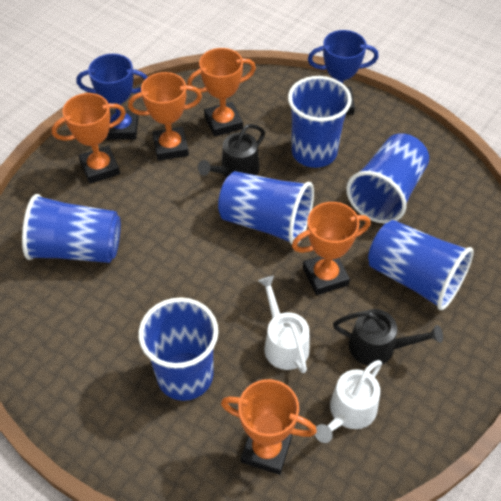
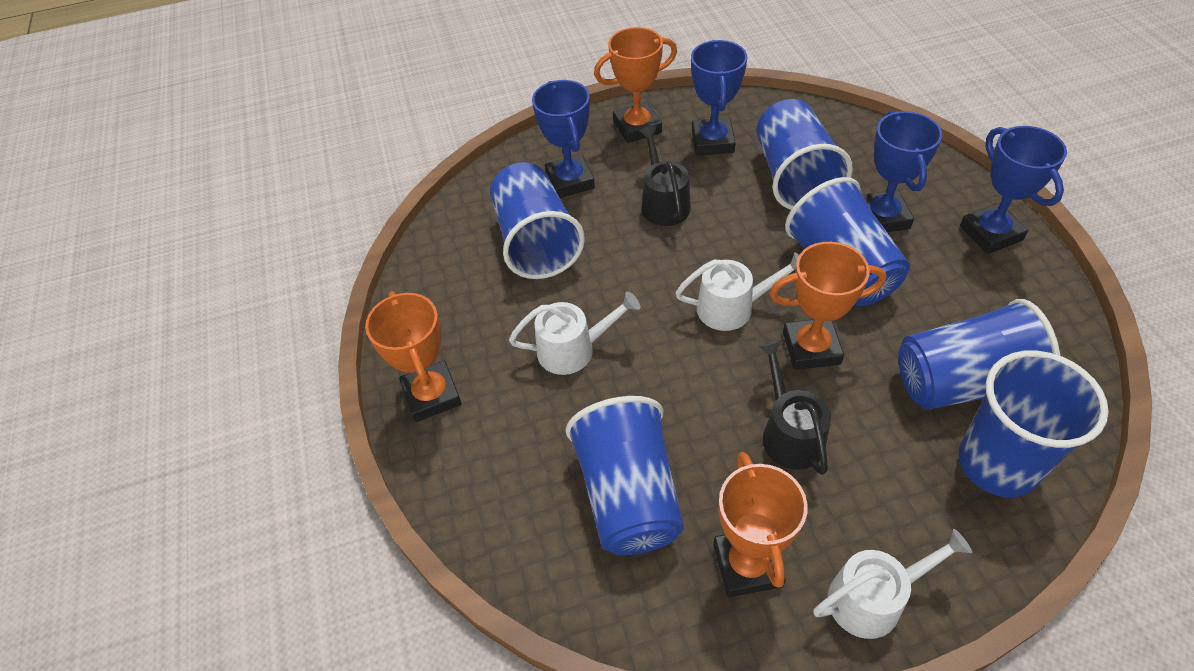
blue trophy: [77,54,148,140] [308,30,379,115] = 2 -> [532,80,595,198] [691,40,747,155] [863,110,942,232] [960,126,1067,254] = 4
orange trophy: [52,93,126,184] [128,72,202,161] [187,48,256,137] [221,379,317,475] [292,202,371,295] = 5 -> [365,291,462,422] [594,27,677,143] [713,452,808,597] [770,242,886,370] = 4
white watering can: [258,276,310,373] [315,360,382,443] = 2 -> [509,291,640,375] [675,252,799,331] [813,529,972,639] = 3

